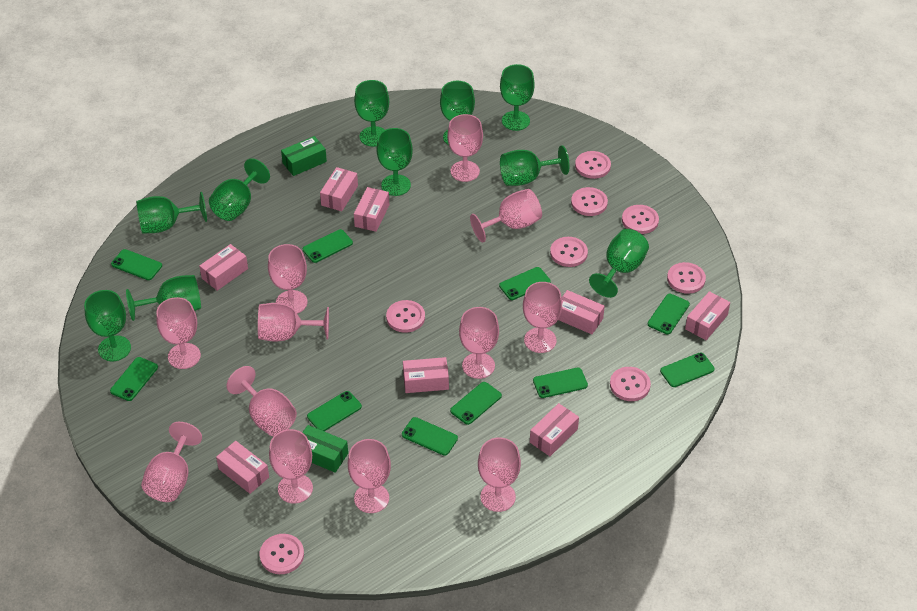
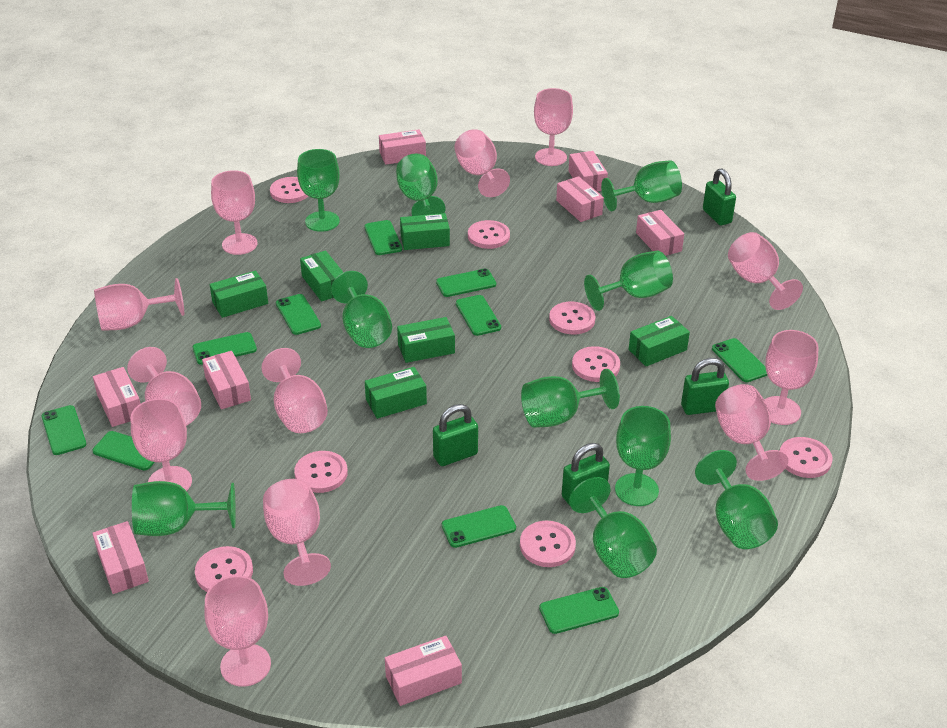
green box: [281,136,327,176] [302,425,348,473] = 2 -> [210,271,268,318] [300,250,344,302] [365,367,427,419] [397,317,455,363] [400,213,450,250] [629,316,690,367] = 6
green padlock: none = 0 -> [433,404,478,466] [562,443,610,505] [681,358,729,415] [703,168,736,226] = 4

